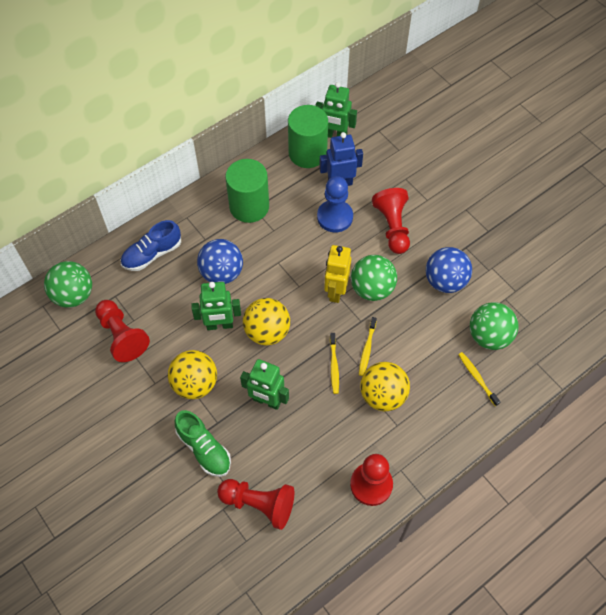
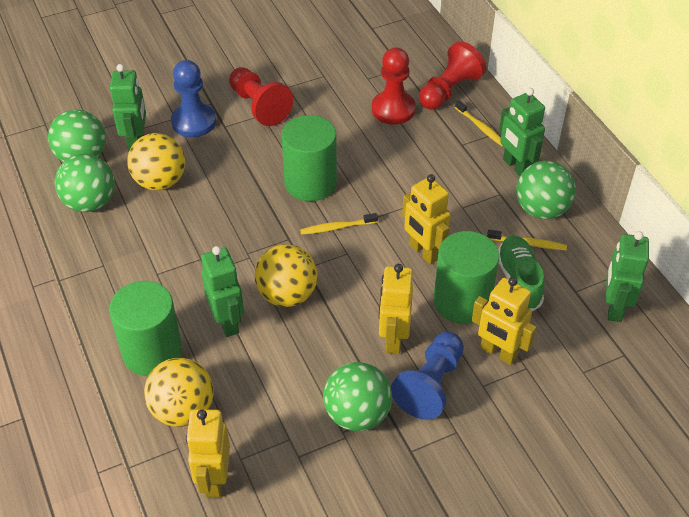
blue ball: [197,239,243,284] [426,247,472,293] = 2 -> none = 0
blue pawn: [317,176,353,232] = 1 -> [171,60,216,137] [391,332,464,420] = 2
blue robot: [319,132,363,186] = 1 -> none = 0
blue shoe: [121,220,181,271] = 1 -> none = 0
green ball: [44,261,92,308] [351,255,397,301] [470,302,519,350] = 3 -> [48,109,106,162] [55,154,115,212] [323,362,392,431] [516,161,576,219] = 4
green cylinder: [225,159,269,223] [288,105,328,168] = 2 -> [109,281,182,376] [281,115,337,201] [434,231,499,324] = 3
green robot: [191,282,241,330] [240,359,289,410] [315,82,357,138] = 3 -> [110,64,146,152] [201,246,244,337] [499,88,545,176] [606,231,649,322] = 4
red pawn: [95,300,150,362] [217,479,294,530] [350,454,393,506] [372,188,410,254] = 4 -> [229,67,293,126] [372,48,416,125] [419,41,486,110] = 3
yellow robot: [324,245,351,303] = 1 -> [186,409,230,498] [379,264,413,354] [402,174,451,264] [472,277,537,365] = 4

